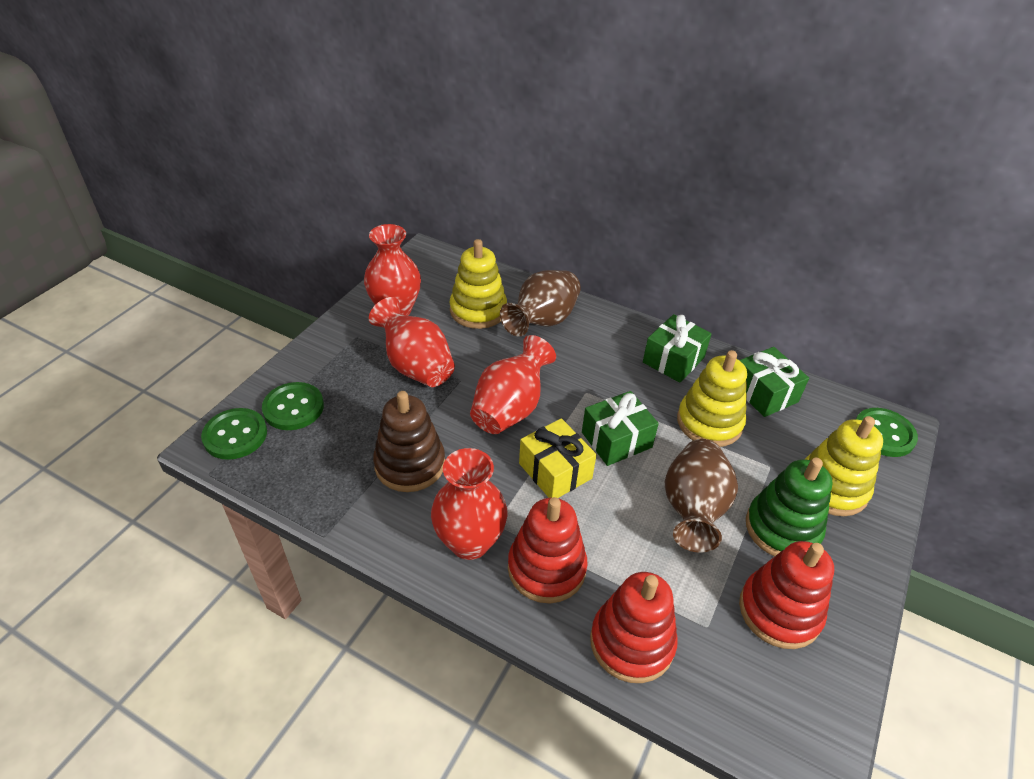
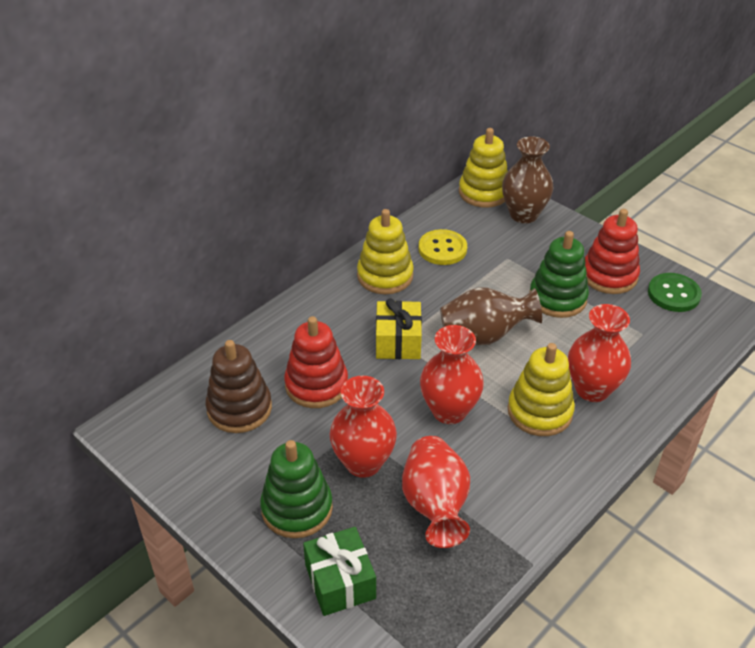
green button: [201,408,267,460] [262,382,324,430] [856,408,918,457] = 3 -> [648,273,702,312] = 1
green gift: [582,391,659,466] [643,314,712,383] [739,347,809,417] = 3 -> [303,527,376,616] = 1
green stacking toy: [746,458,832,556] = 1 -> [260,440,333,538] [530,231,589,318] = 2
red stacking toy: [508,497,588,603] [590,572,678,683] [739,541,834,649] = 3 -> [284,316,348,408] [585,209,640,294] = 2
yellow button: none = 0 -> [419,229,467,265] = 1

